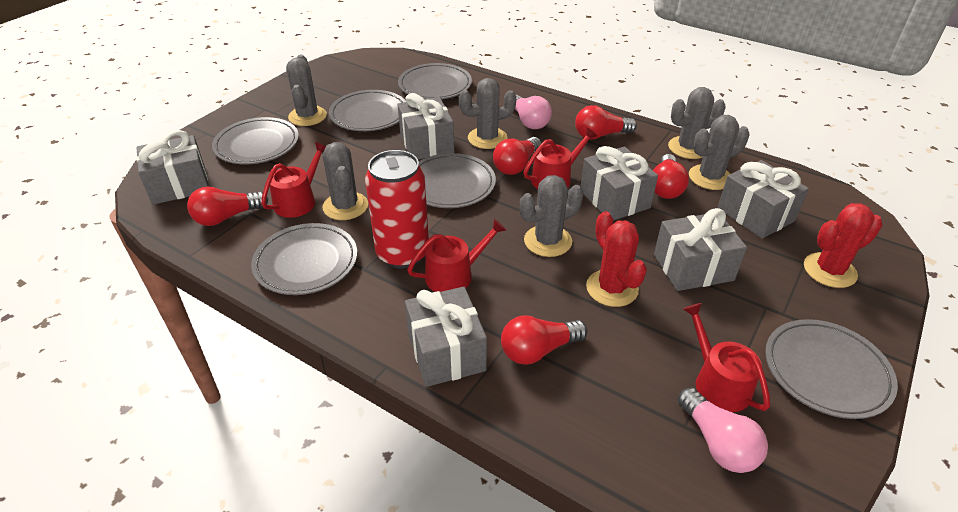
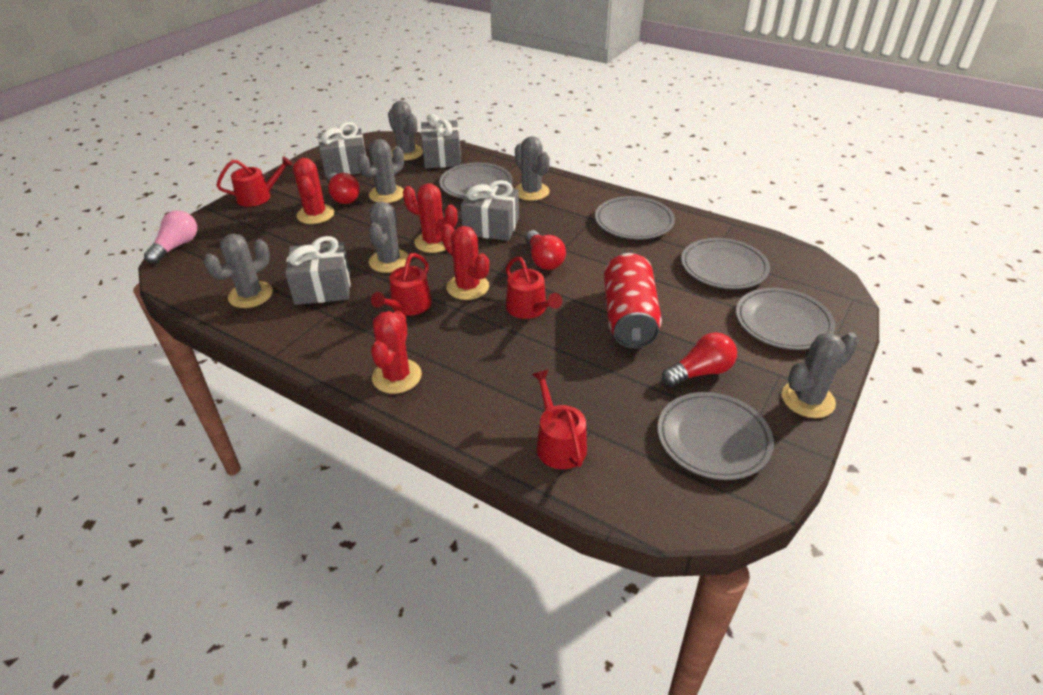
grey gift: [136,130,209,205] [398,93,454,160] [405,287,487,387] [581,146,658,221] [654,208,747,291] [718,160,809,239] = 6 -> [285,236,350,305] [318,122,366,178] [421,114,461,168] [461,180,519,241] = 4
grey plate: [212,117,299,165] [251,223,357,295] [329,90,406,131] [398,63,472,99] [419,153,496,208] [765,319,898,419] = 6 -> [439,163,513,199] [595,196,675,239] [657,392,774,480] [681,238,770,289] [736,288,835,350] = 5
pink light bulb: [514,95,552,129] [678,387,768,473] = 2 -> [144,210,197,264] = 1
red cactus: [586,211,647,307] [804,203,882,288] = 2 -> [293,158,334,224] [371,311,422,394] [403,183,457,253] [441,224,489,300] = 4
red light bulb: [187,186,268,226] [493,137,542,175] [501,315,588,365] [575,105,637,139] [653,154,689,199] = 5 -> [327,173,360,204] [525,230,566,270] [662,332,737,387] = 3

